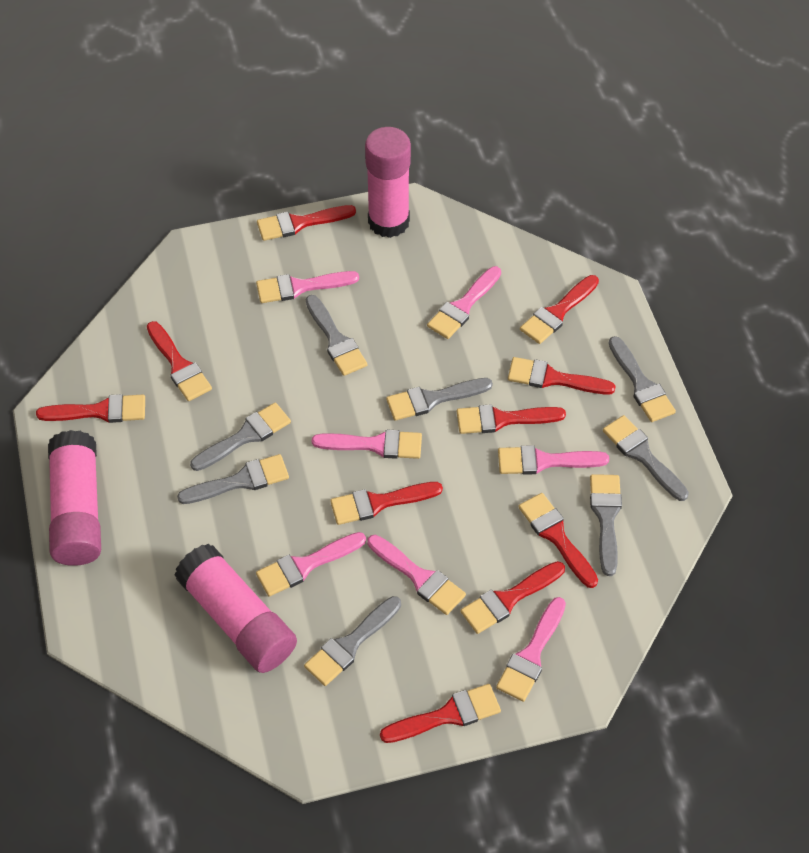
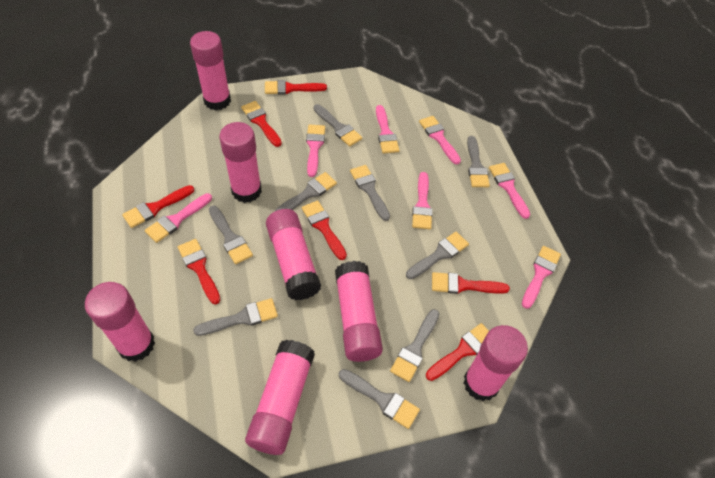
grey brush: [177,454,289,504] [190,402,291,471] [304,596,401,686] [306,295,367,376] [386,378,493,421] [590,474,622,576] [603,415,689,501] [609,336,676,422] = 8 -> [193,298,278,336] [209,206,253,264] [275,172,337,211] [314,104,362,146] [339,369,420,429] [350,165,390,221] [390,309,440,382] [406,232,469,279] [467,136,490,187] = 9
pink glue stick: [48,430,101,566] [175,544,297,673] [365,127,411,238] = 3 -> [85,282,155,362] [190,31,231,110] [219,122,262,203] [245,340,315,455] [266,209,321,300] [335,261,383,362] [463,325,528,401] = 7
red brush: [36,394,145,423] [147,321,212,401] [257,205,356,241] [330,482,443,525] [380,684,501,743] [457,404,566,434] [460,561,565,634] [508,357,616,394] [518,493,598,588] [520,275,599,344] = 10 -> [122,185,194,228] [178,239,220,304] [241,101,282,147] [265,80,327,94] [302,200,347,260] [426,323,489,381] [432,272,510,294] = 7

